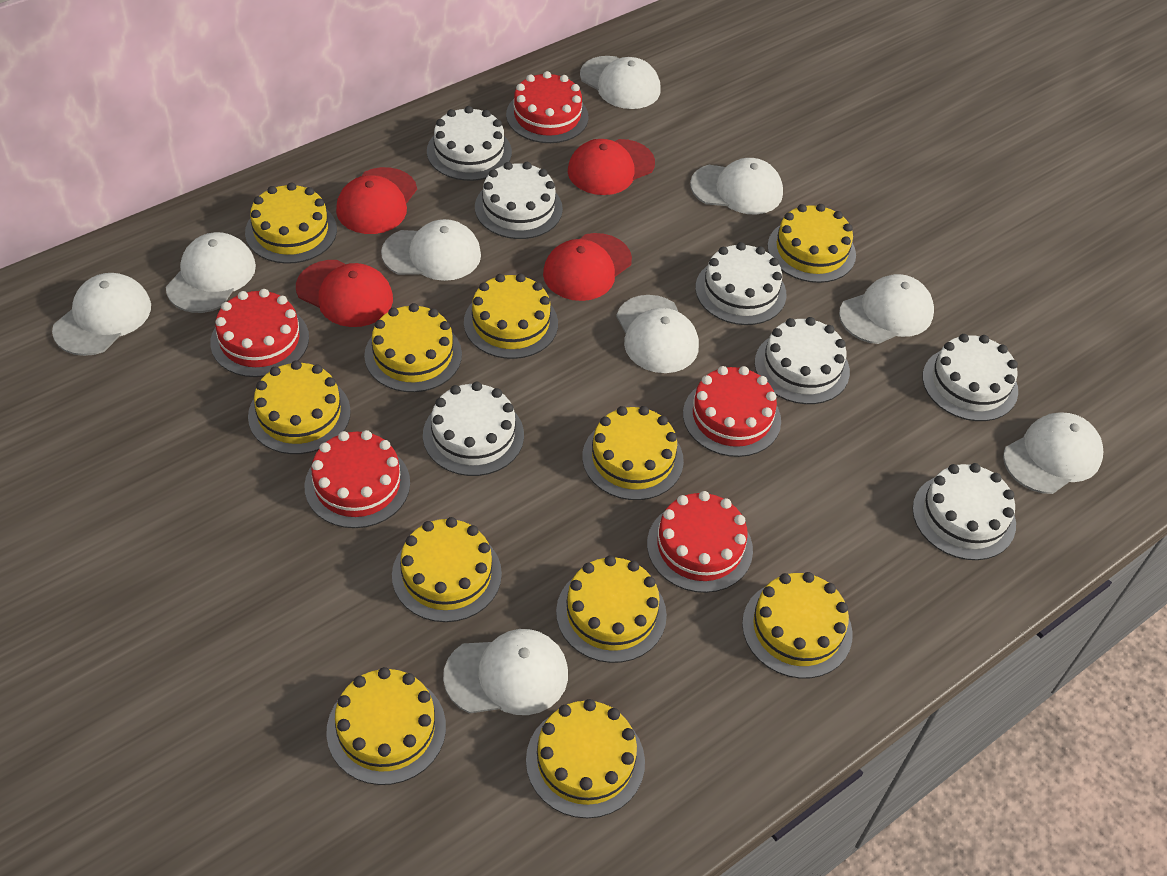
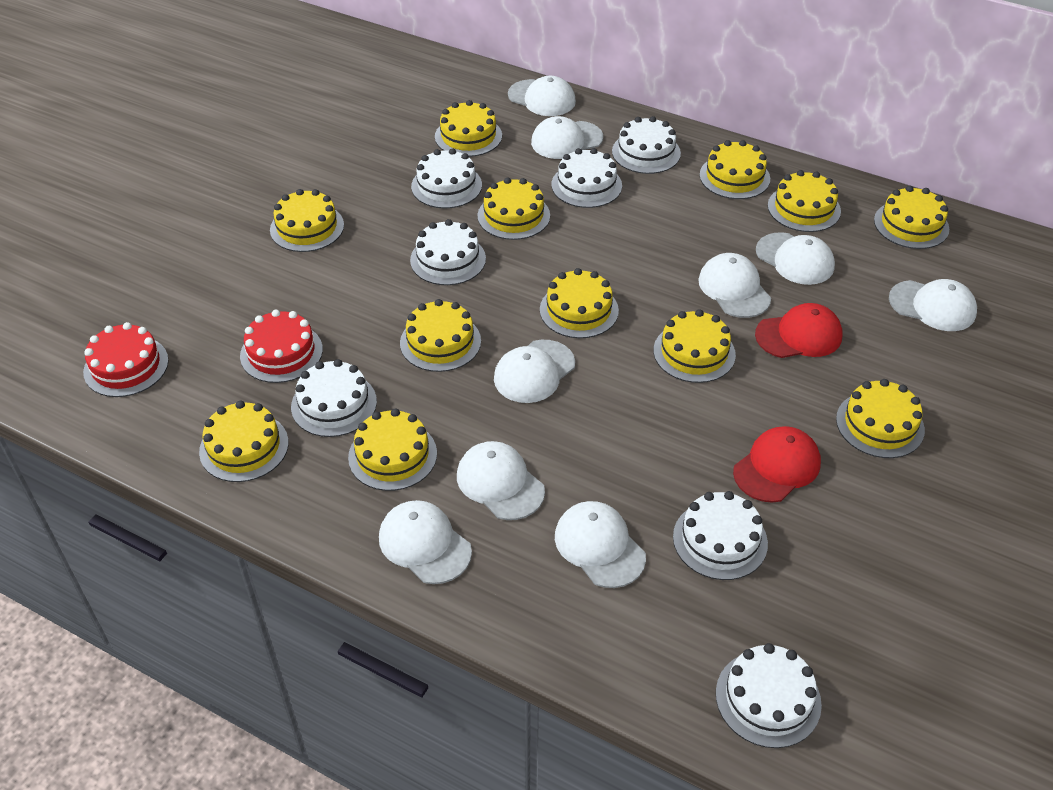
red cake: [210,289,309,377] [304,430,410,528] [506,71,588,143] [647,491,753,593] [683,366,781,457] = 5 -> [83,322,169,397] [240,310,323,383] = 2
red cap: [296,260,393,327] [336,167,417,234] [543,233,632,301] [568,139,655,195] = 4 -> [733,426,821,503] [755,303,842,358] = 2
yellow cake: [245,182,337,264] [248,360,351,454] [326,667,446,785] [364,303,462,392] [392,517,502,622] [464,274,558,359] [526,699,645,818] [556,555,667,663] [582,406,684,500] [742,572,853,679] [768,204,856,283] = 11 -> [199,401,289,482] [270,189,344,252] [348,408,437,491] [400,299,481,372] [435,100,502,157] [477,177,550,240] [540,268,619,338] [653,309,736,383] [700,140,770,199] [768,170,841,232] [836,379,925,458] [874,186,949,249] = 12

